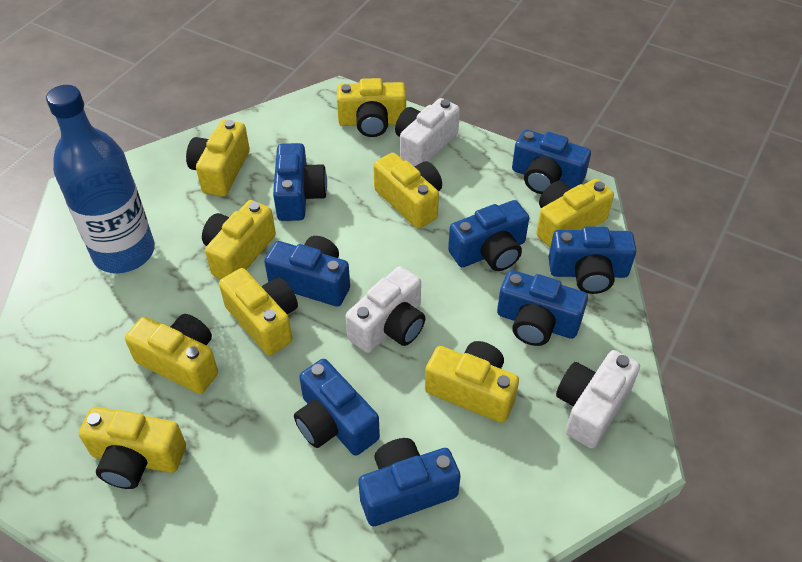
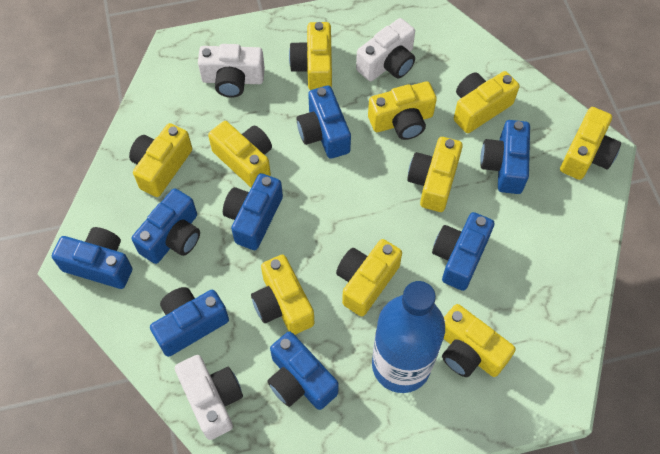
yellow camera: [79,407,186,489] [125,314,218,394] [186,120,250,197] [202,200,276,279] [219,268,298,355] [337,78,406,137] [373,153,442,229] [425,341,519,423] [536,179,614,248] = 9 -> [129,123,192,197] [208,121,272,187] [251,255,314,335] [289,22,332,90] [336,239,402,317] [368,81,437,140] [407,137,463,212] [442,304,516,377] [454,71,519,133] [560,107,621,180] = 10

